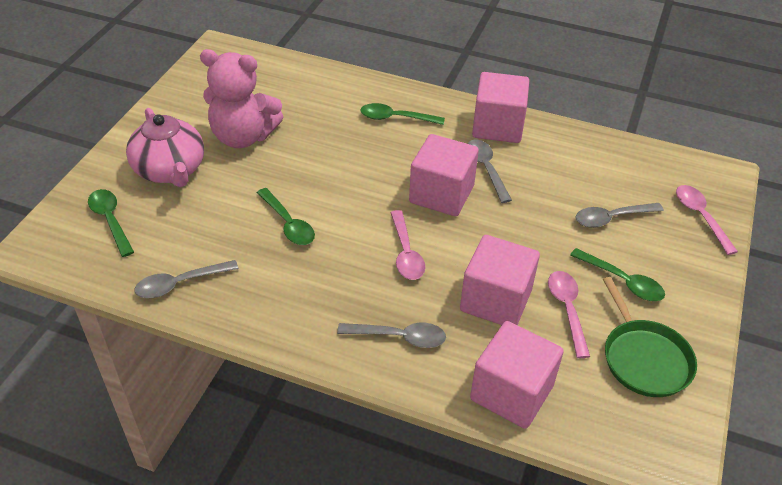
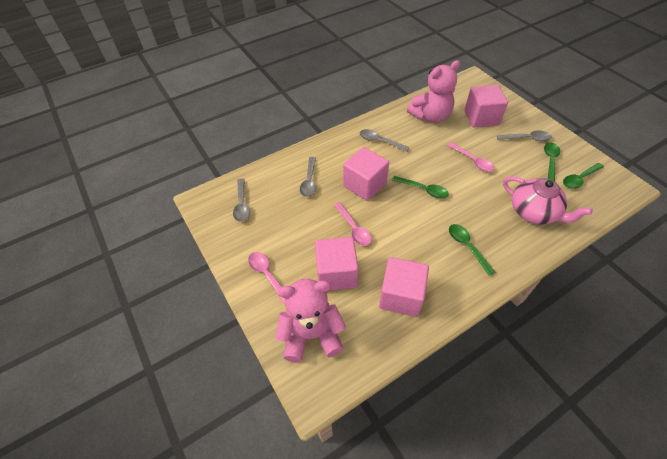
green pan: [603,277,697,397] = 1 -> none = 0
pink teddy bear: [200,49,283,148] = 1 -> [275,279,346,362] [407,60,460,123] = 2

